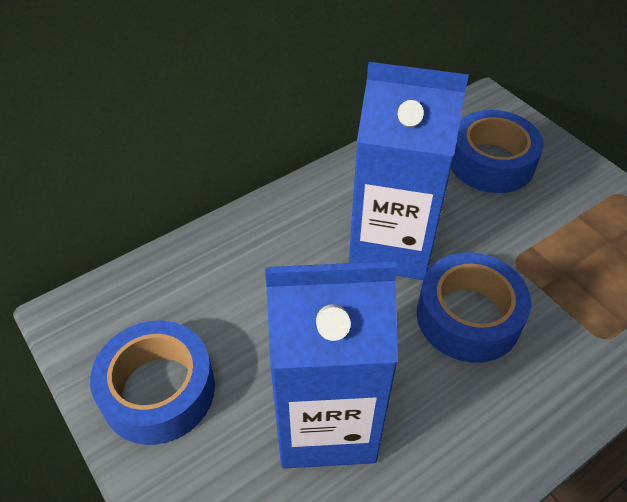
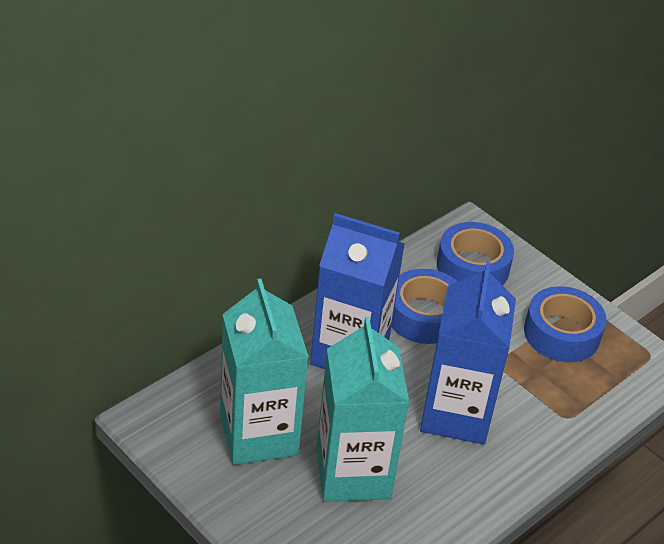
turquoise carton: none = 0 -> [220,279,309,465] [316,317,409,502] = 2

